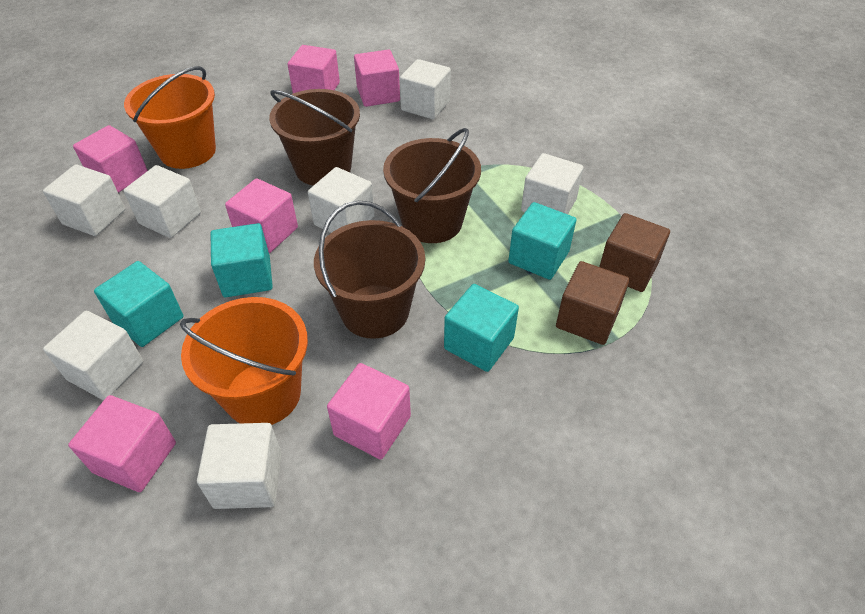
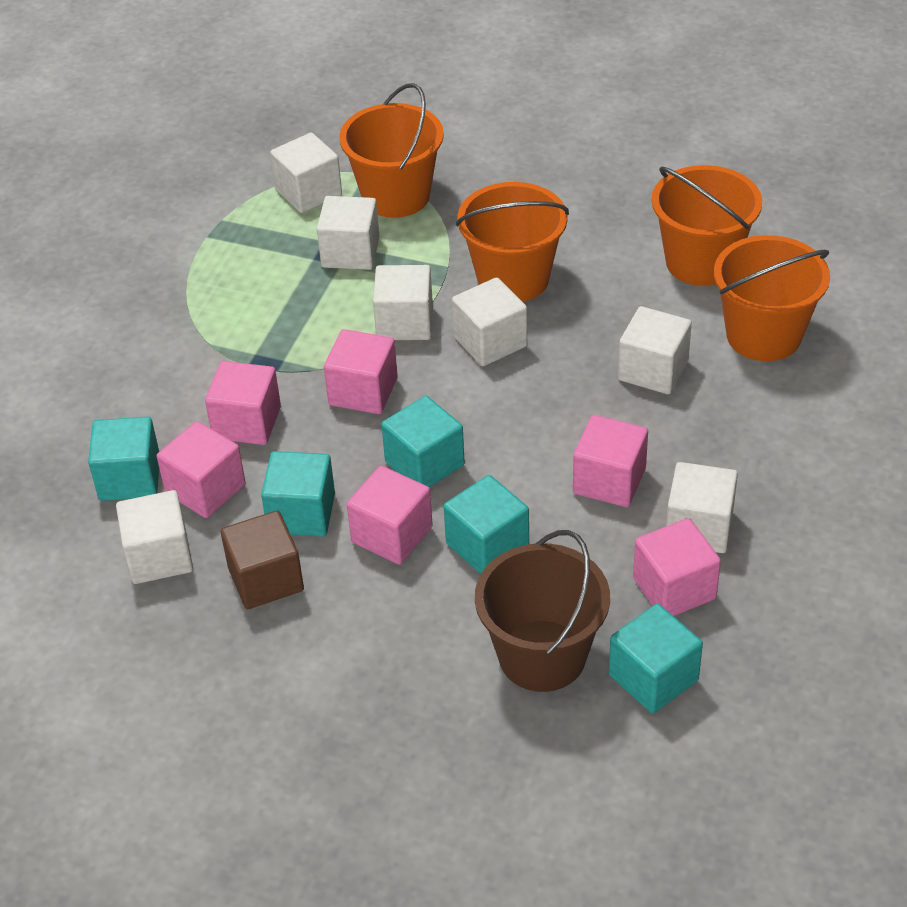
brown bucket: [269,89,360,186] [314,200,425,339] [383,128,481,243] = 3 -> [475,530,610,692] = 1
brown cube: [556,261,630,345] [599,213,670,292] = 2 -> [221,510,304,609] = 1
orange bucket: [124,66,216,169] [180,297,308,425] = 2 -> [339,83,444,218] [456,182,569,302] [652,165,762,286] [714,235,830,361] = 4
turquoise cube: [94,261,183,347] [211,223,273,297] [444,284,519,372] [508,202,576,280] = 4 -> [88,417,159,501] [261,451,335,537] [381,396,465,487] [444,475,529,574] [609,604,703,714] = 5

